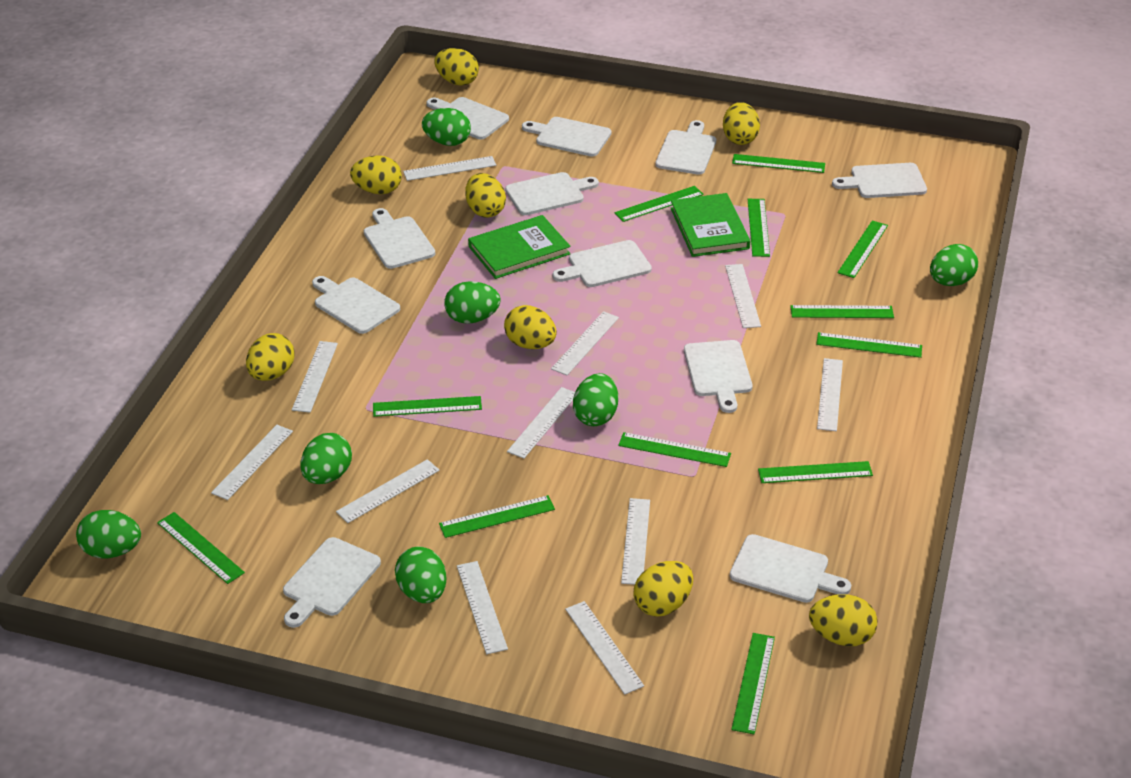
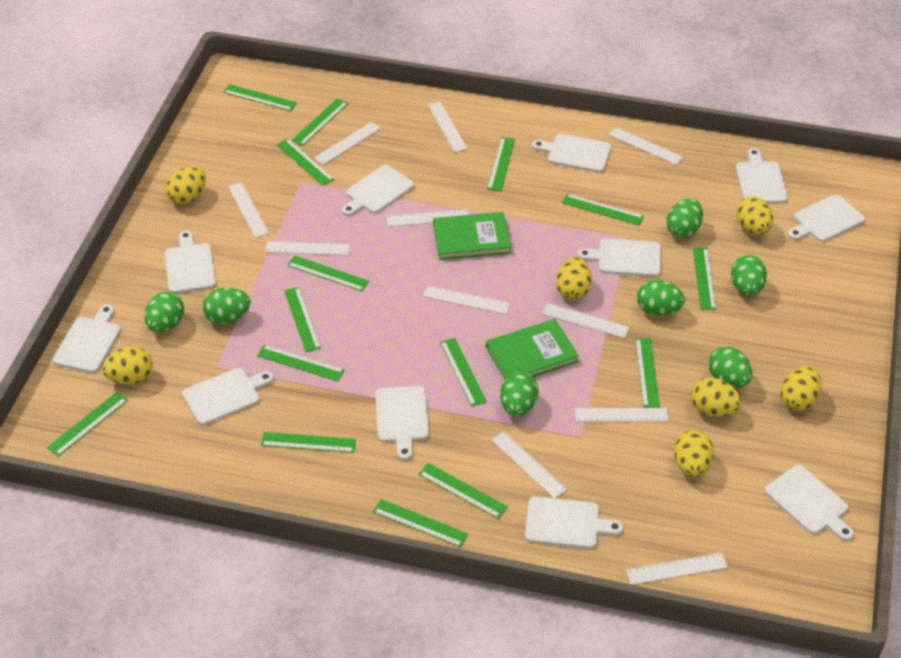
green ruler: [157,512,245,584] [373,396,482,417] [439,495,555,538] [614,186,704,222] [618,432,731,467] [731,633,775,734] [732,154,825,173] [748,199,770,257] [758,461,873,483] [790,305,894,318] [816,332,922,358] [838,220,888,278] = 12 -> [47,392,128,456] [223,84,297,111] [257,345,345,381] [261,432,356,453] [277,139,334,186] [284,287,321,352] [287,255,369,291] [292,98,348,146] [373,499,468,547] [418,463,508,519] [440,338,487,407] [487,137,515,191] [562,194,644,225] [635,338,660,408] [693,248,716,310] = 15
yellow egg: [246,333,295,381] [350,155,402,194] [435,48,479,86] [465,173,506,218] [504,305,557,349] [633,561,693,617] [723,102,760,145] [809,594,878,646] = 8 -> [102,347,153,384] [165,167,206,204] [556,257,592,300] [674,430,714,477] [691,378,741,417] [736,196,773,235] [781,366,822,411] = 7

